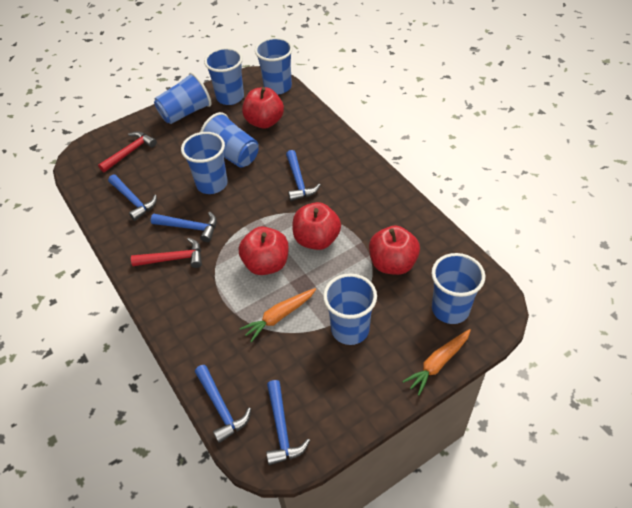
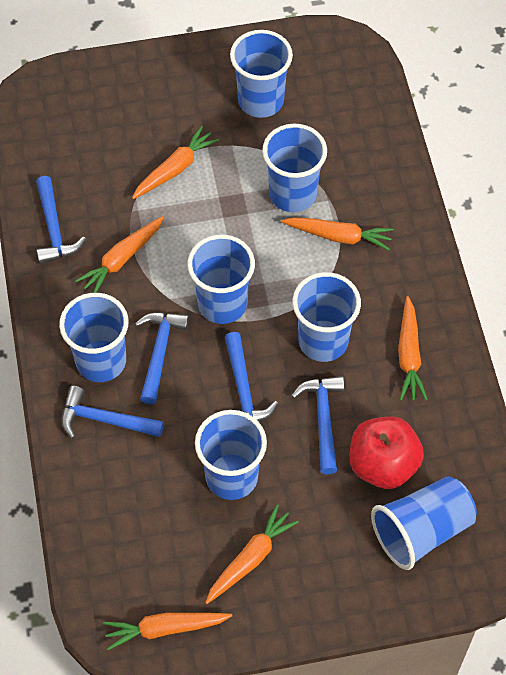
orange carrot: [240,288,316,342] [402,329,471,396] = 2 -> [75,216,164,293] [103,613,232,650] [132,126,219,199] [205,504,299,604] [281,217,393,250] [398,296,428,401] = 6
red apple: [239,226,289,275] [242,87,284,129] [293,202,341,250] [369,225,420,275] = 4 -> [350,416,424,489] = 1
red hammer: [98,131,157,172] [131,237,202,268] = 2 -> none = 0

